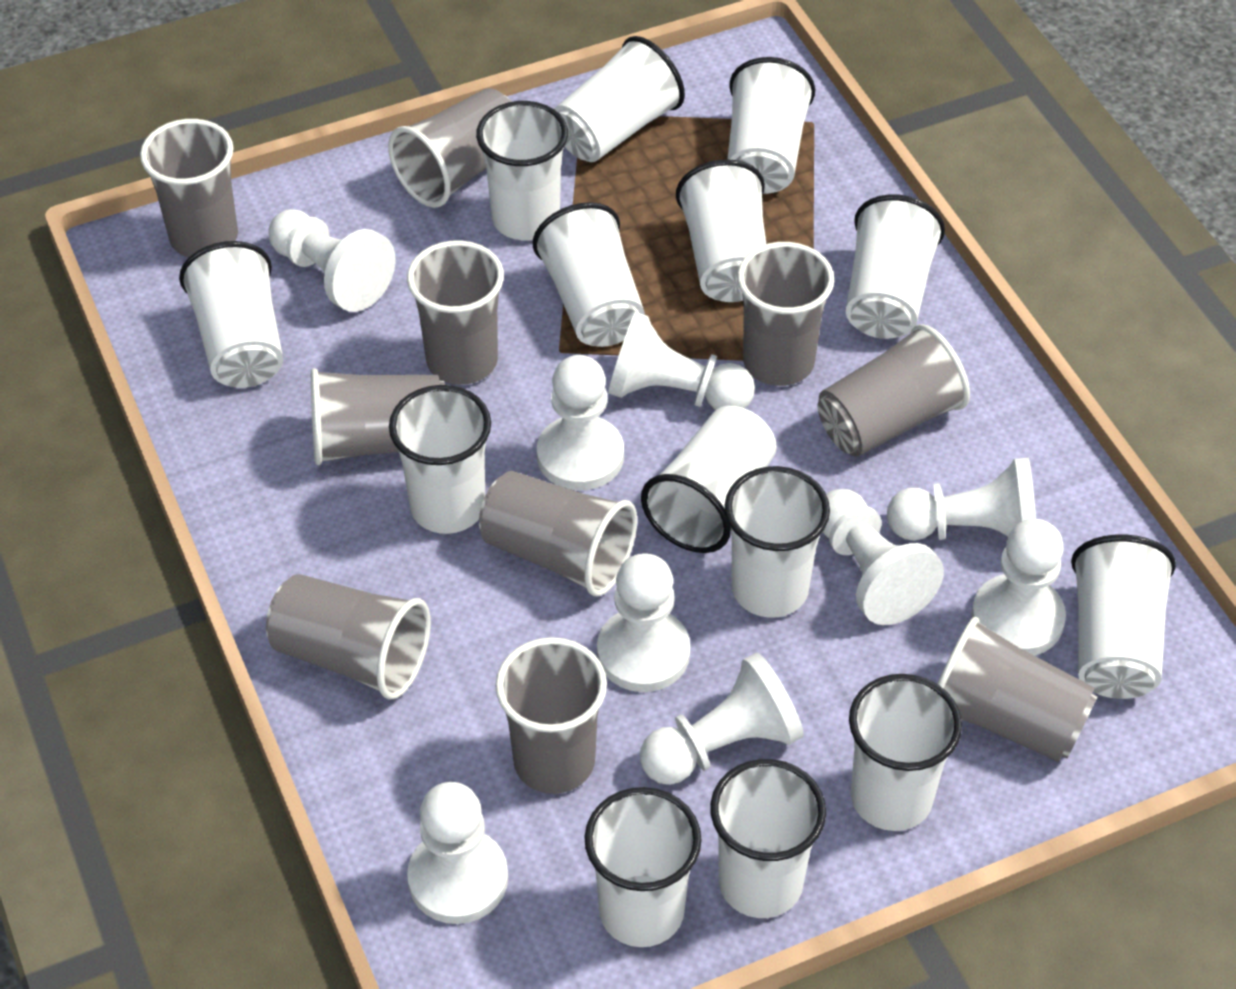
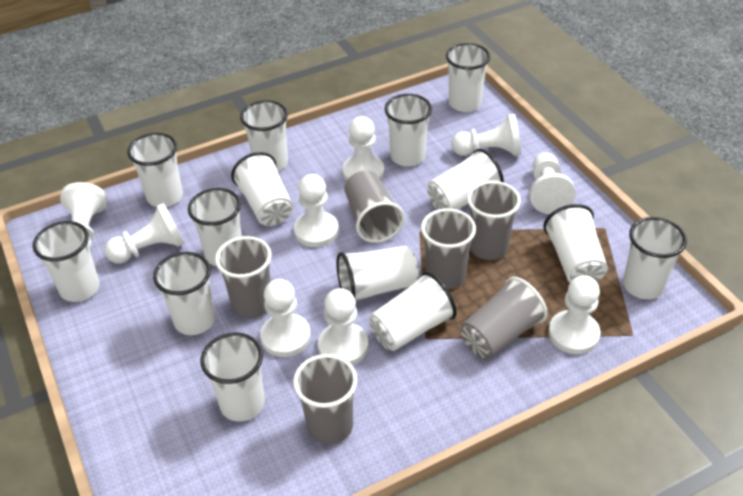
grey cup: [140,119,238,257] [266,574,431,699] [311,368,445,465] [388,88,512,208] [407,240,504,385] [479,471,637,597] [495,637,607,794] [737,242,834,386] [818,324,970,457] [937,617,1098,762] = 10 -> [215,236,272,319] [293,354,357,445] [344,170,405,243] [421,208,476,290] [461,277,548,359] [467,181,521,260] = 6

